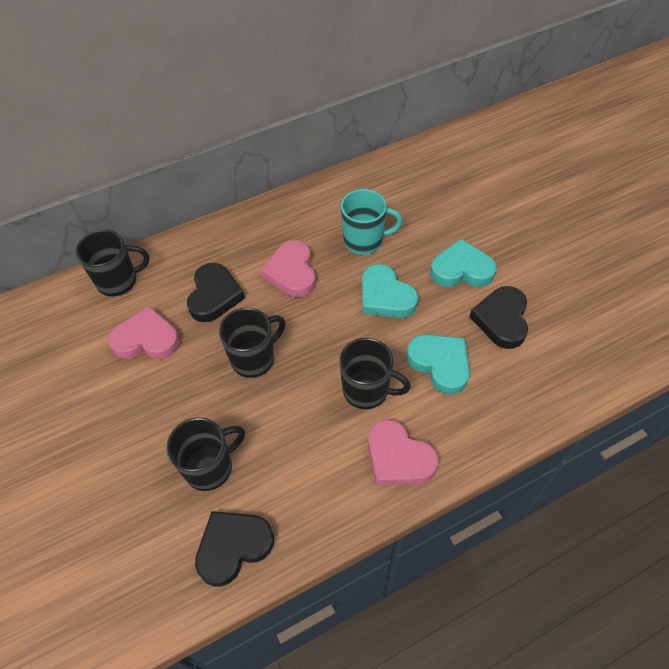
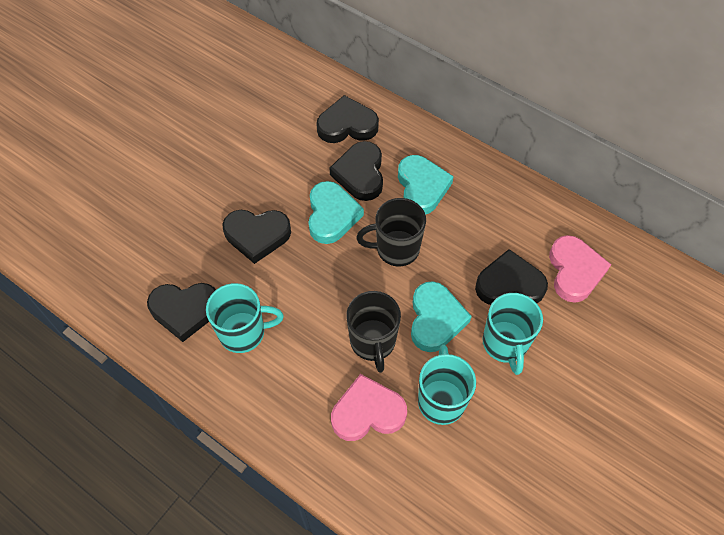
black heart: [187,263,245,322] [195,511,274,587] [470,286,528,349] = 3 -> [147,283,216,342] [222,210,291,264] [317,95,379,143] [329,141,383,201] [475,249,548,305] = 5
black mug: [76,230,149,296] [166,417,245,491] [219,308,285,378] [339,338,411,409] = 4 -> [346,291,401,373] [356,198,426,266] = 2
pink heart: [108,306,180,360] [261,240,316,297] [368,419,438,485] = 3 -> [331,374,407,441] [549,235,611,303] = 2
turquoise mug: [341,189,403,255] = 1 -> [206,283,284,353] [418,345,476,425] [482,293,543,375] = 3

